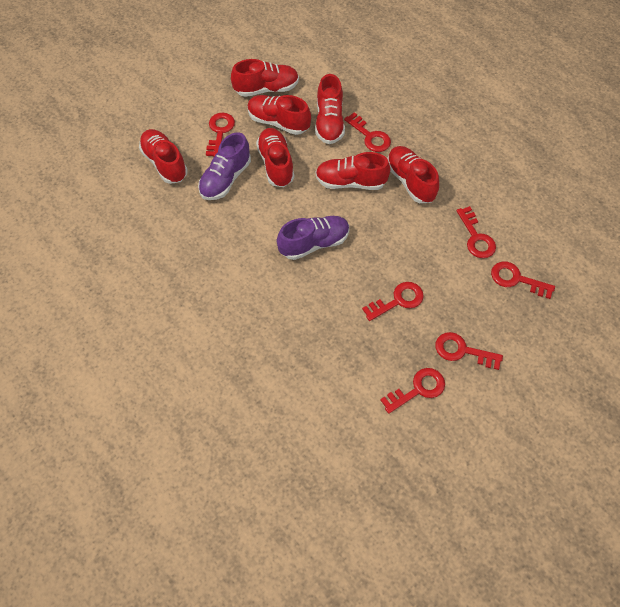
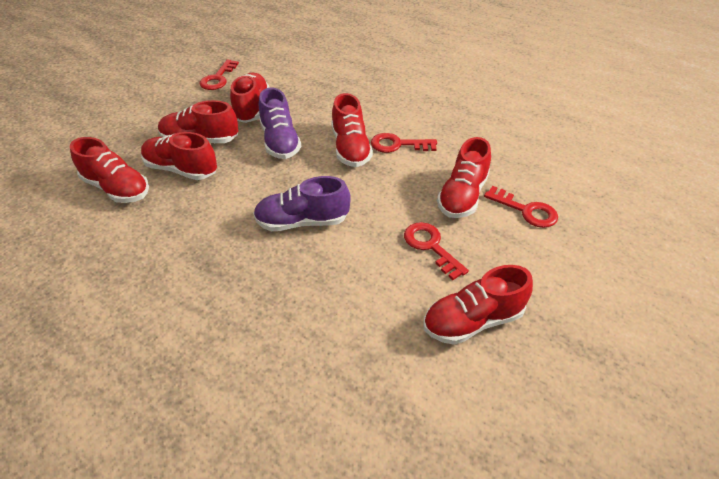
red key: [206,113,235,156] [344,112,391,152] [362,282,424,321] [380,368,445,414] [435,332,503,370] [457,206,496,258] [491,262,555,299] = 7 -> [199,59,239,90] [371,133,437,153] [404,222,469,280] [484,186,558,228] = 4

